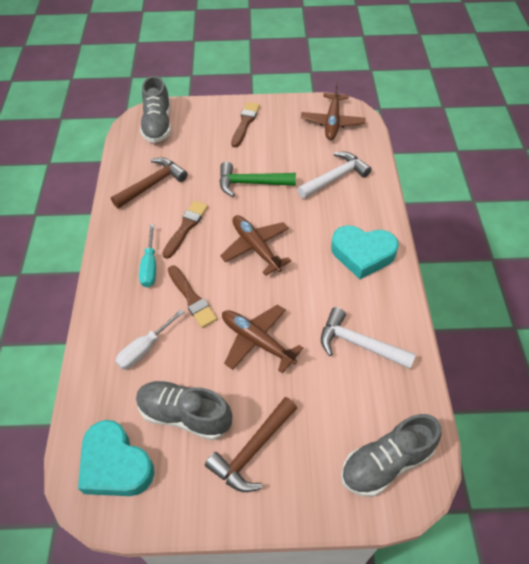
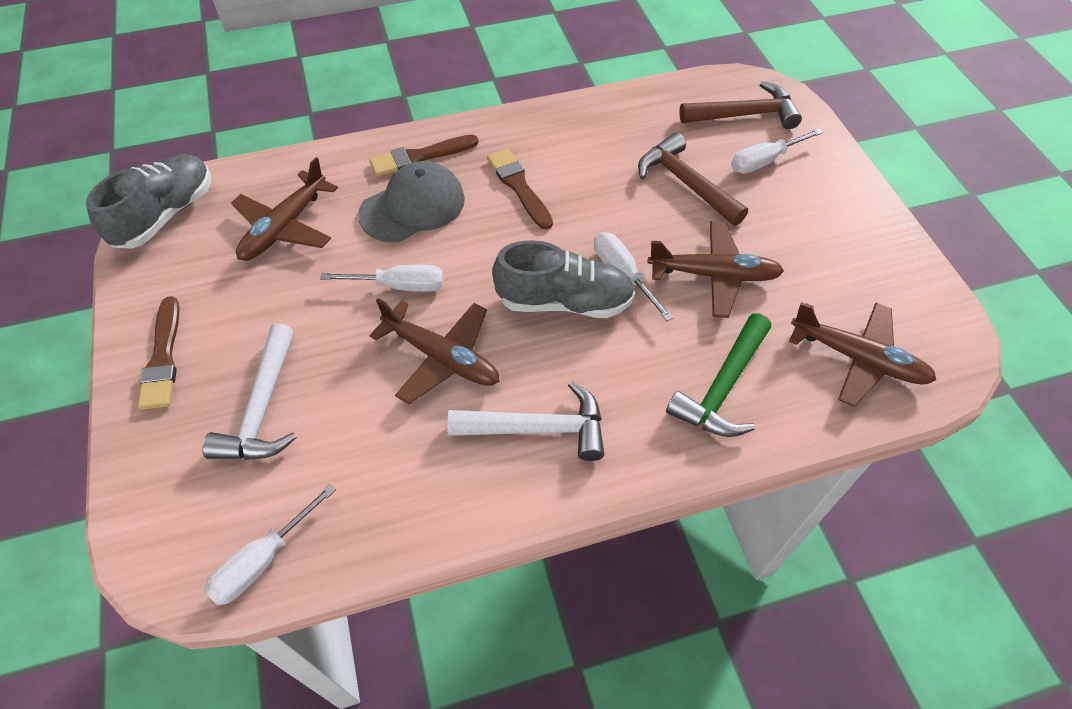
brown plane: [220,215,291,276] [222,305,303,373] [301,82,365,140] = 3 -> [231,157,338,261] [369,298,500,404] [647,221,784,318] [789,302,936,407] = 4
grey cap: none = 0 -> [358,161,465,243] = 1
grey shoe: [136,381,232,440] [140,76,171,143] [341,414,441,497] = 3 -> [86,154,211,248] [492,240,635,318] = 2
turquoise heart: [78,420,154,496] [331,225,399,279] = 2 -> none = 0
turquoise screwdriver: [139,224,156,287] = 1 -> none = 0
white screwdriver: [116,309,184,369] = 1 -> [204,484,336,605] [320,265,444,292] [594,232,674,321] [731,128,823,174] = 4

